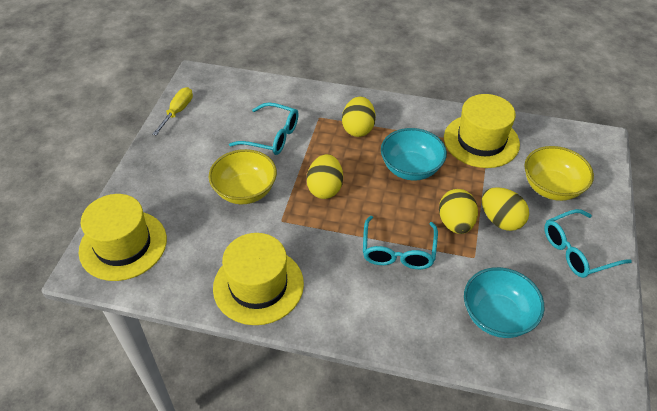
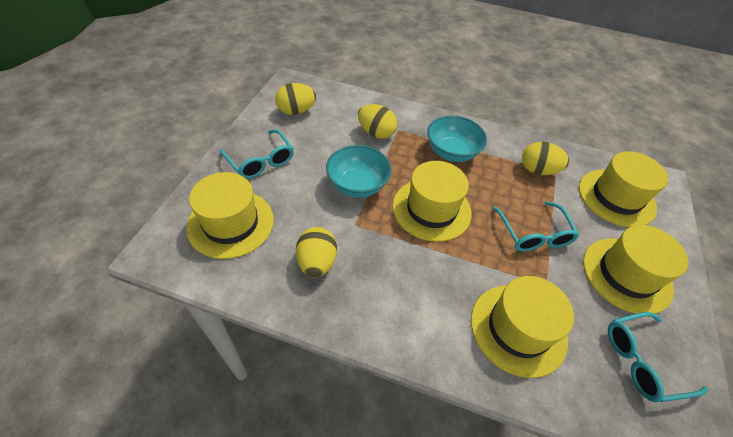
yellow bowl: [209,149,277,204] [524,146,594,201] = 2 -> none = 0
yellow hat: [79,194,167,281] [213,233,304,325] [444,94,520,168] = 3 -> [186,172,274,259] [392,161,472,242] [471,276,574,378] [579,151,668,227] [583,225,688,314] = 5
yellow screwdriver: [153,87,193,136] = 1 -> none = 0

